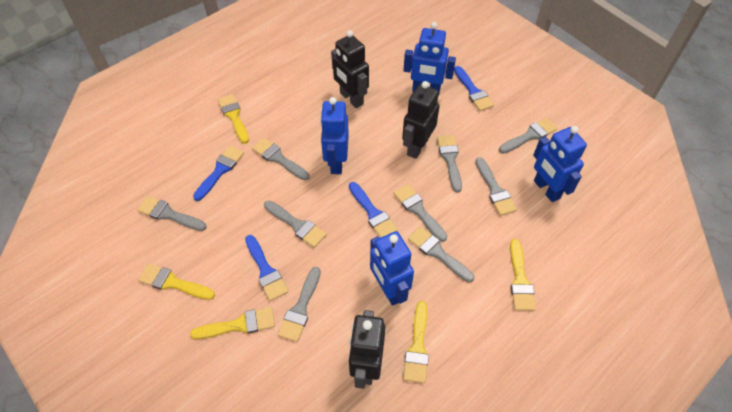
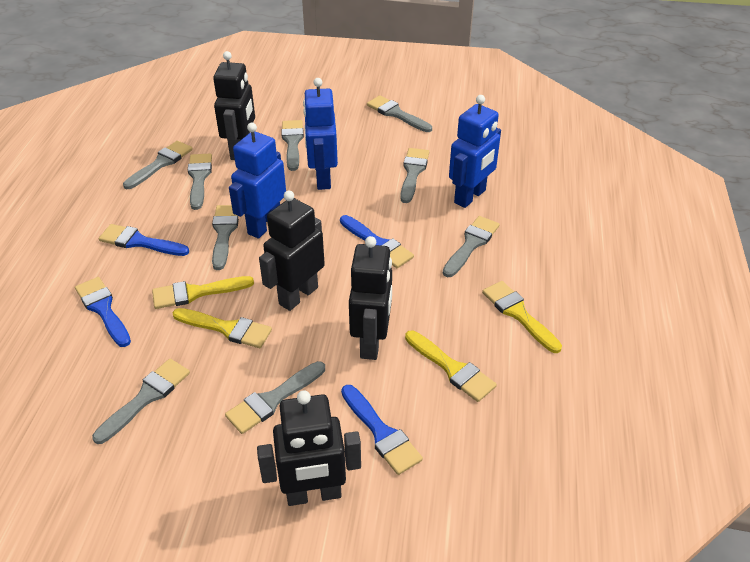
black robot: [331,30,369,108] [349,310,385,389] [402,81,440,159] = 3 -> [213,51,255,160] [257,390,361,506] [259,190,325,311] [349,236,392,360] = 4
blue robot: [320,97,349,174] [370,231,414,306] [403,22,456,96] [533,126,587,202] = 4 -> [229,122,286,238] [303,78,338,190] [449,95,501,208] = 3
yellow brush: [138,264,215,300] [190,307,275,339] [218,94,249,144] [403,301,429,383] [510,239,536,311] = 5 -> [152,276,254,309] [172,308,272,348] [405,330,497,402] [482,281,562,353] = 4

